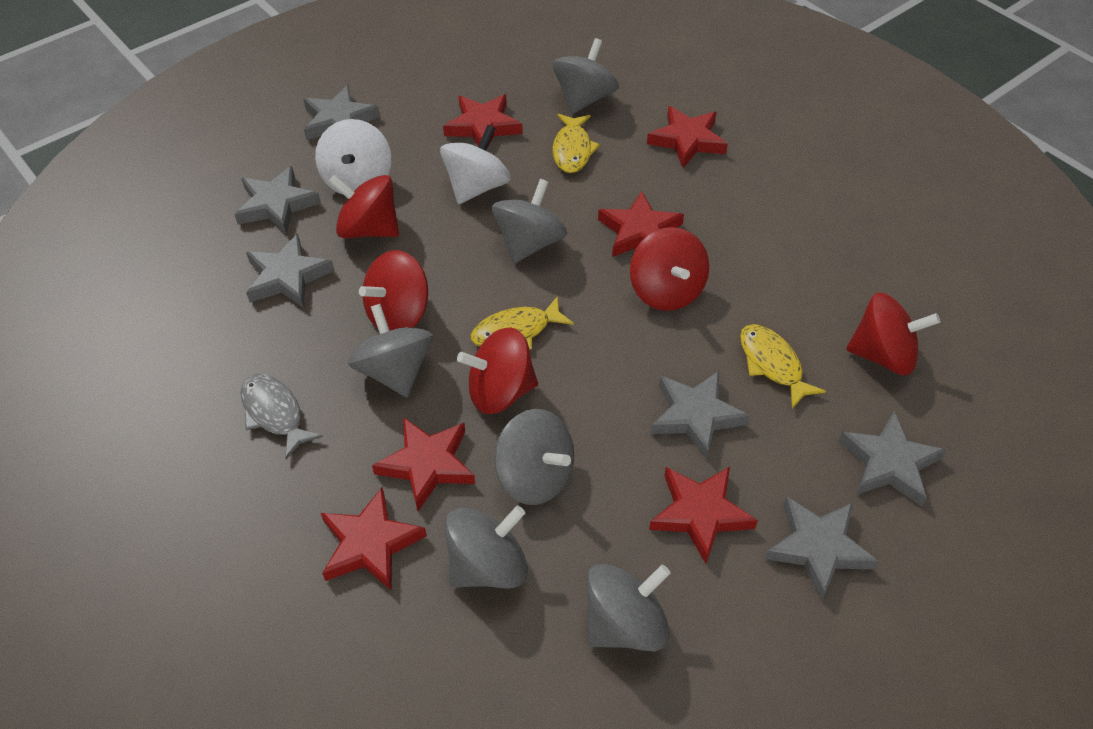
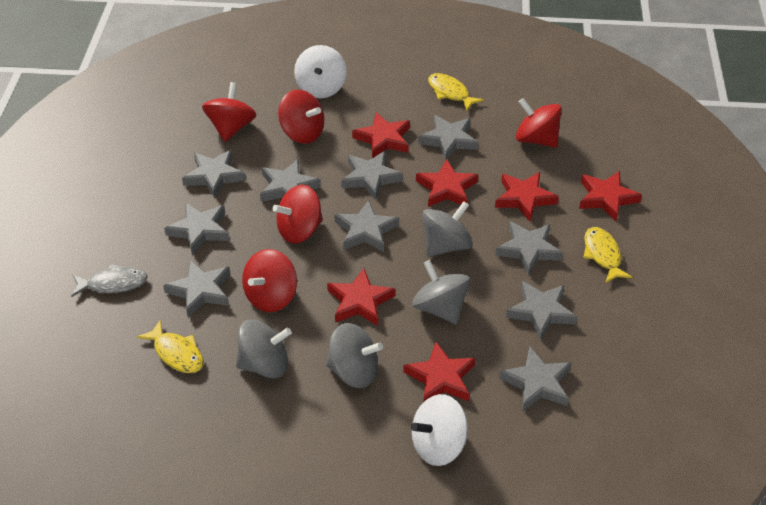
grey spinning top: [348,304,433,397] [444,506,528,589] [492,179,567,263] [494,409,574,505] [553,38,619,114] [586,564,671,651] = 6 -> [236,319,292,379] [326,323,383,388] [412,260,470,324] [422,201,473,257] = 4
grey star: [234,166,321,234] [246,234,334,308] [303,85,380,140] [650,371,750,460] [765,496,879,601] [839,411,946,506] = 6 -> [163,259,230,317] [164,202,230,255] [182,150,246,198] [260,159,321,202] [335,200,399,252] [341,151,403,200] [418,115,479,161] [495,221,563,276] [499,347,572,412] [506,281,577,340] = 10

